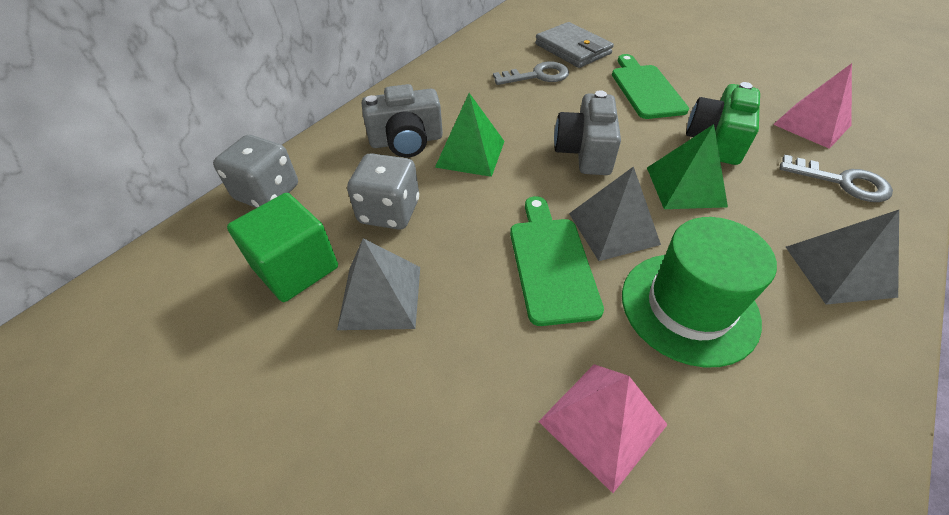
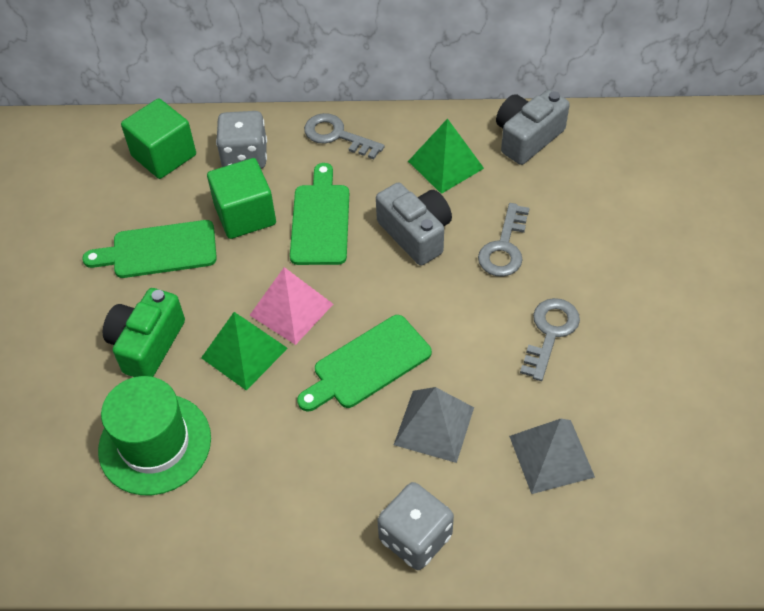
green cube: [227,193,338,302] = 1 -> [121,98,196,179] [207,158,276,239] = 2
green cutting board: [510,196,604,326] [612,54,689,119] = 2 -> [82,220,217,278] [290,163,349,265] [297,315,432,411] = 3
grey key: [493,61,569,85] [780,155,893,202] = 2 -> [304,113,385,159] [478,203,529,277] [520,298,580,381] = 3
grey pyramid: [337,238,420,330] [569,166,661,261] [786,210,899,305] = 3 -> [394,387,474,463] [509,419,595,494] = 2
grey wallet: [535,22,614,68] = 1 -> none = 0
pink pyramid: [538,364,668,493] [773,63,852,149] = 2 -> [249,267,333,345] = 1

